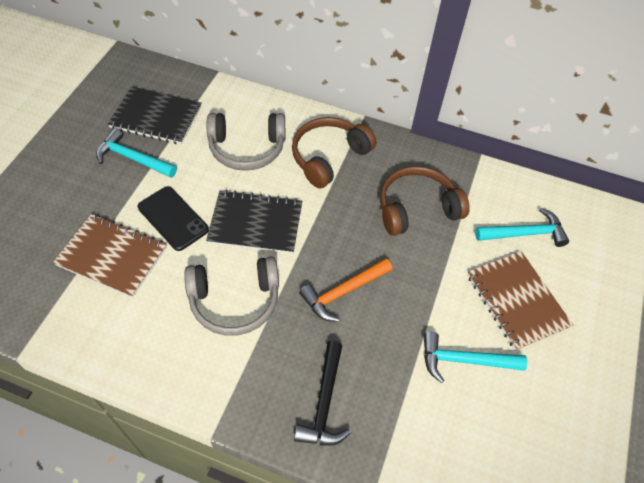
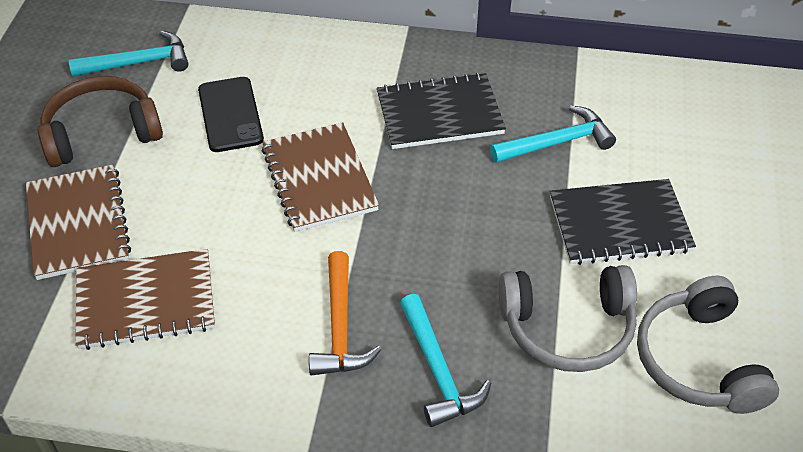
black hammer: [294,341,351,446] = 1 -> none = 0
brown headphones: [292,117,376,188] [380,166,470,236] = 2 -> [38,76,163,167] = 1
brown notebook: [53,214,167,298] [467,251,573,351] = 2 -> [26,164,131,280] [75,249,215,350] [262,122,379,232] = 3

